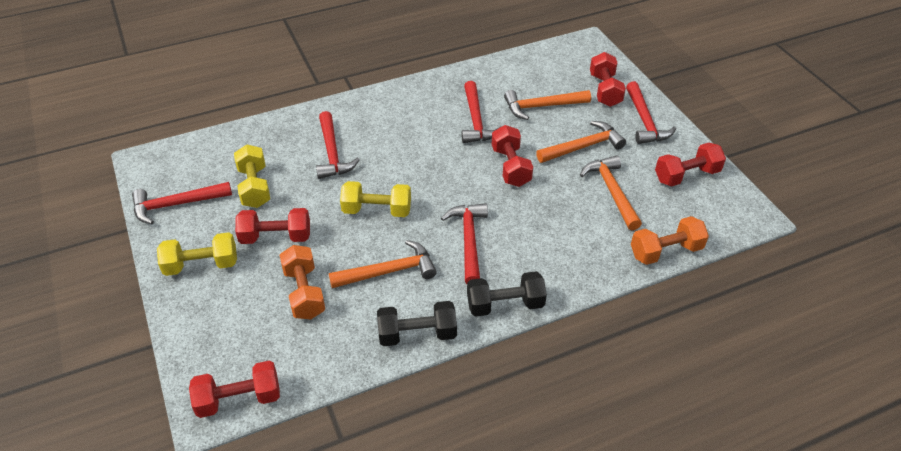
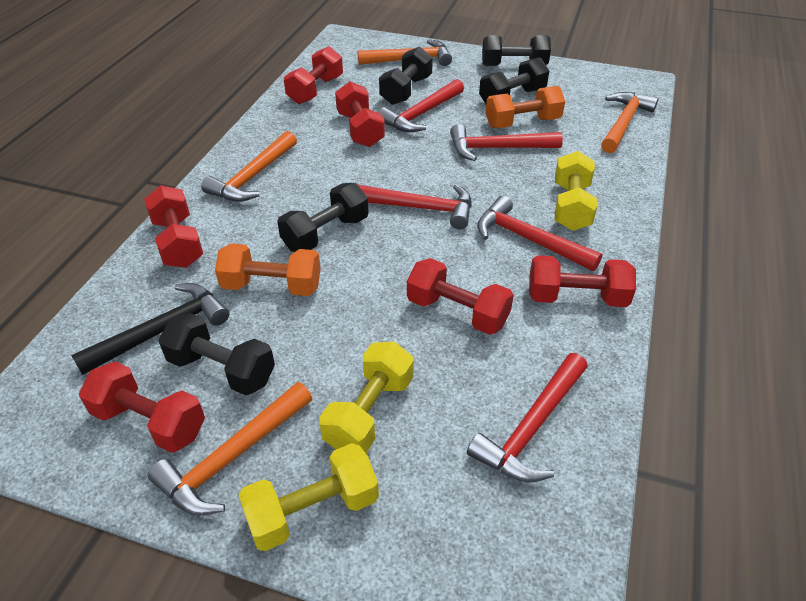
black dumbbell: [377,301,457,346] [467,271,547,317] = 2 -> [158,313,275,395] [277,183,368,252] [379,47,433,105] [479,57,549,104] [482,35,551,66] = 5
black hammer: none = 0 -> [71,283,229,375] = 1
red dumbbell: [189,361,280,418] [235,208,310,244] [492,125,533,187] [590,52,626,107] [655,143,726,187] = 5 -> [79,361,205,453] [144,185,203,268] [284,46,343,104] [335,82,385,147] [407,258,514,335] [529,255,636,307] = 6

